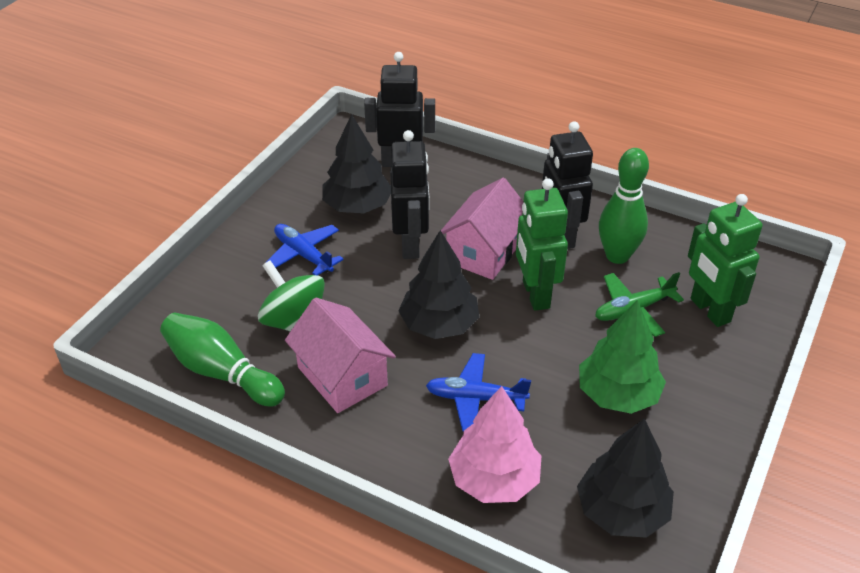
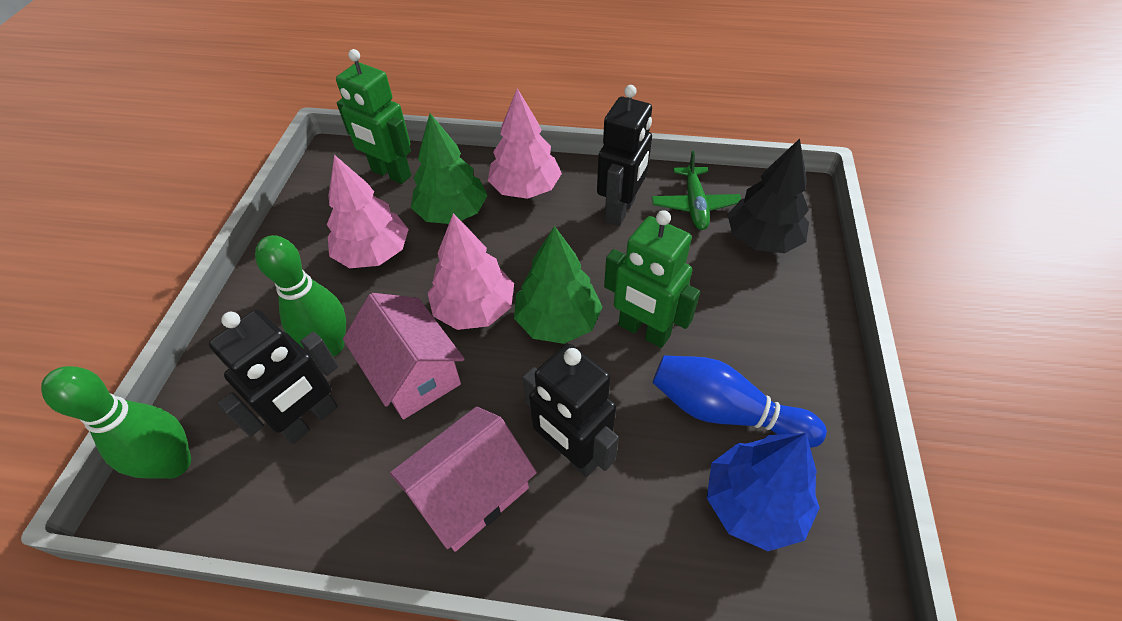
black tree: [322,114,391,214] [398,230,479,339] [577,418,674,538] = 3 -> [727,138,809,253] = 1
blue bowling pin: none = 0 -> [653,355,827,448] = 1
blue plane: [264,224,344,276] [426,353,531,432] = 2 -> none = 0
blue tree: none = 0 -> [707,433,820,551] = 1
green spinning top: [258,260,325,331] = 1 -> none = 0
green tree: [579,300,666,414] = 1 -> [411,113,488,224] [514,226,602,344] = 2
pink tree: [448,386,541,503] = 1 -> [327,155,409,268] [428,213,514,330] [488,88,562,199] = 3

